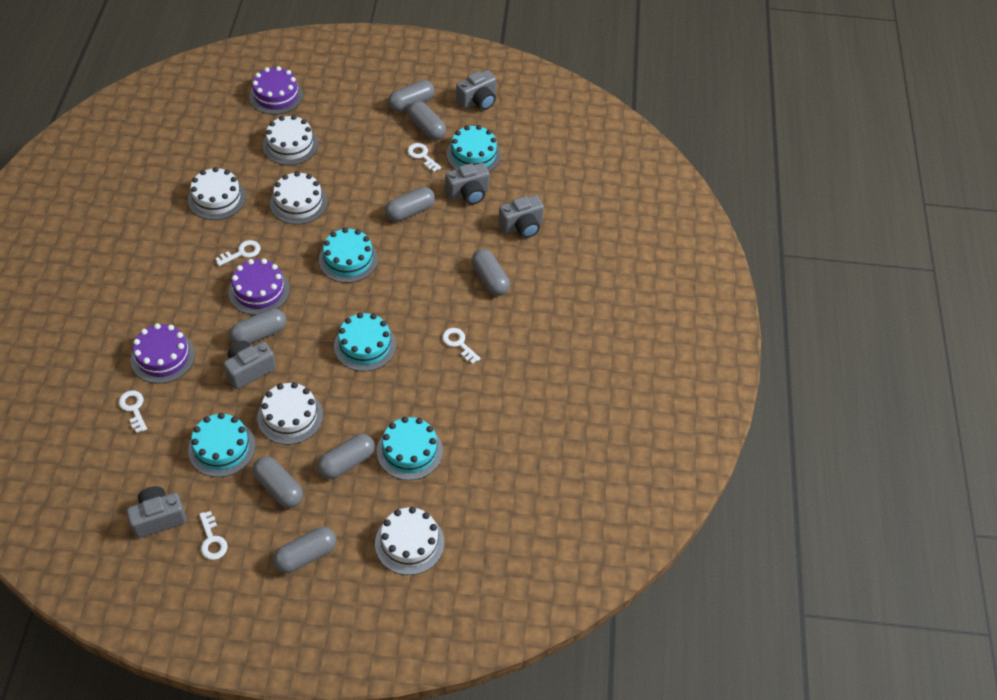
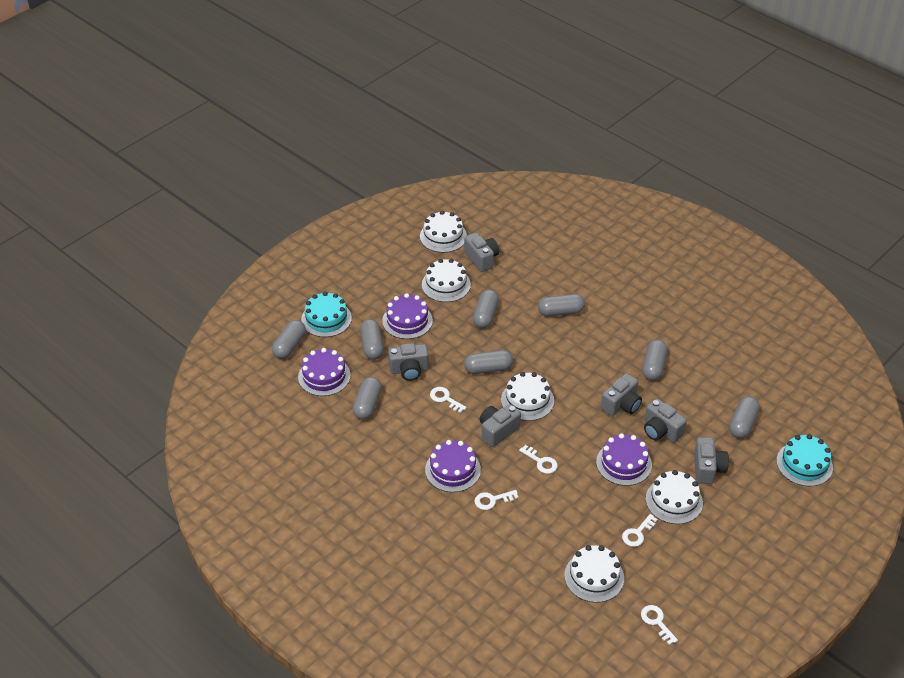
grey camera: [127,486,187,538] [224,341,276,389] [445,163,490,205] [456,70,496,110] [498,195,544,238] = 5 -> [388,343,429,381] [464,233,499,272] [479,404,521,447] [601,373,642,416] [644,399,687,442] [694,437,729,484] = 6
purple cake: [131,323,195,383] [229,259,290,315] [249,66,303,115] = 3 -> [298,348,351,396] [382,293,433,339] [425,440,481,492] [596,433,652,486] = 4
turquoise cake: [188,413,256,477] [319,228,378,283] [334,312,396,371] [377,417,443,480] [446,125,501,172] = 5 -> [301,292,352,337] [777,434,833,486] = 2

